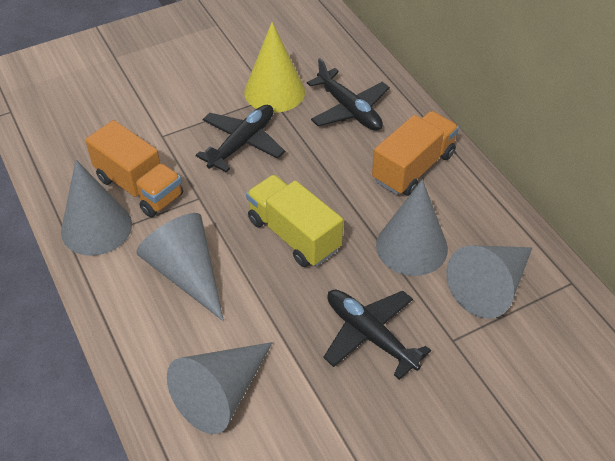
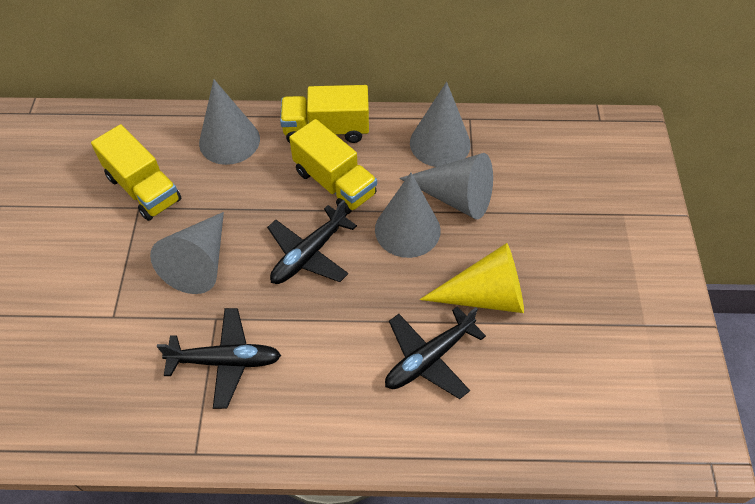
orange truck: [85,120,183,217] [372,111,459,196] = 2 -> none = 0
yellow truck: [246,175,343,267] = 1 -> [91,124,182,221] [280,85,369,143] [289,119,377,214] = 3

